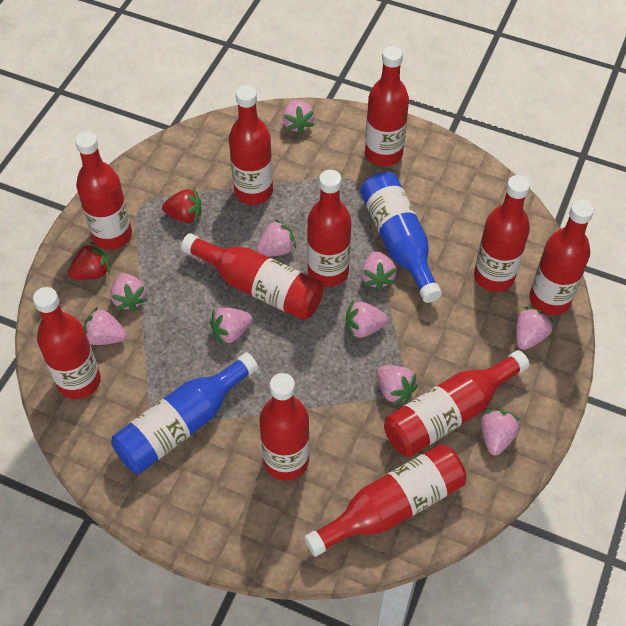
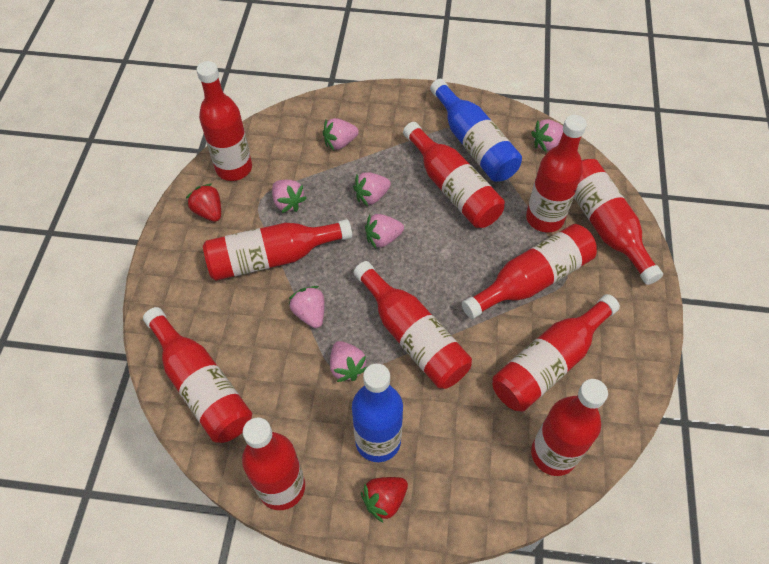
pink strawberry: [84,307,127,345] [110,273,148,312] [210,307,252,346] [256,219,296,257] [282,100,314,135] [346,301,388,339] [361,251,396,291] [377,366,418,405] [481,410,520,456] [516,307,554,350] = 10 -> [272,180,307,213] [289,286,324,328] [323,118,359,150] [330,341,367,382] [353,172,391,206] [365,214,404,249] [531,119,563,152] = 7

